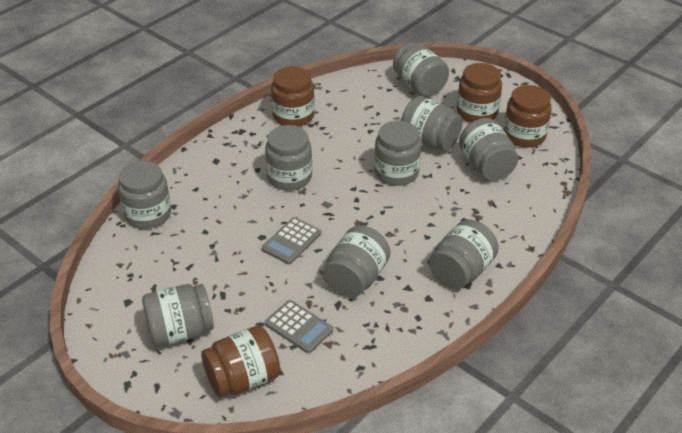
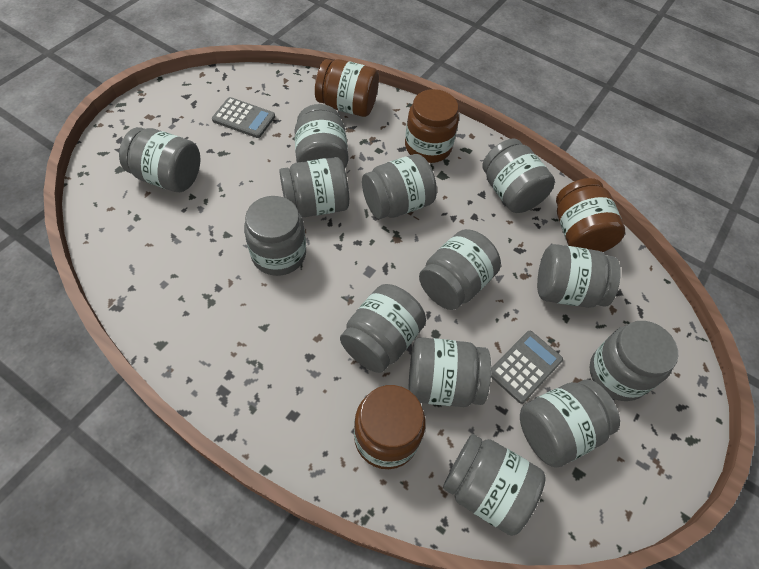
grey jar: [118,161,171,229] [142,284,214,347] [265,125,312,191] [323,226,390,297] [374,121,421,186] [393,43,449,97] [401,96,463,151] [429,219,499,289] [459,118,518,181] = 9 -> [119,127,200,192] [244,196,306,276] [279,157,349,217] [294,104,348,168] [340,284,426,373] [362,154,437,219] [409,337,491,407] [419,229,501,310] [443,434,546,536] [482,138,555,213] [520,379,620,467] [537,244,621,308] [590,321,678,401] = 13

